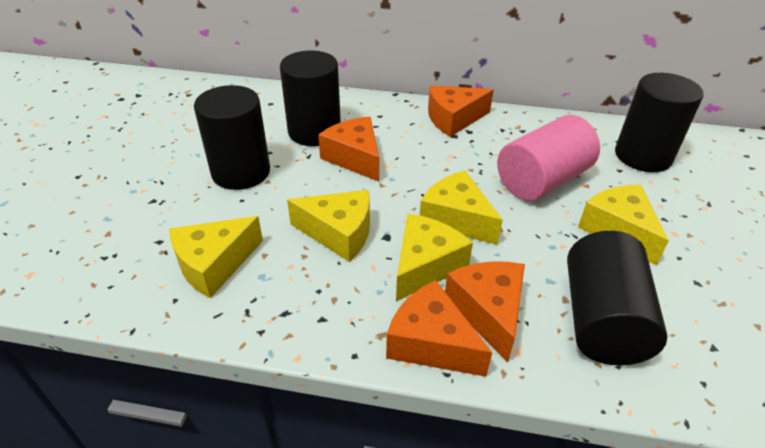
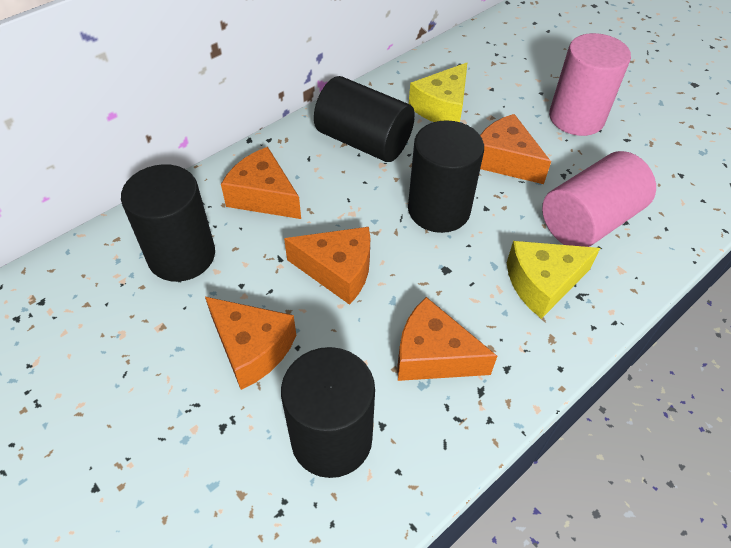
orange cheese: [318,117,379,182] [386,280,492,377] [428,85,494,137] [445,261,525,362] = 4 -> [205,297,296,390] [221,147,301,219] [284,227,370,305] [398,297,497,381] [480,114,551,184] = 5
pink cylinder: [497,115,600,201] = 1 -> [542,151,656,247] [549,33,631,136] = 2
yellow cheese: [169,216,263,298] [287,190,370,262] [396,214,473,301] [420,170,503,245] [578,184,669,265] = 5 -> [409,63,467,122] [507,241,600,319] = 2

